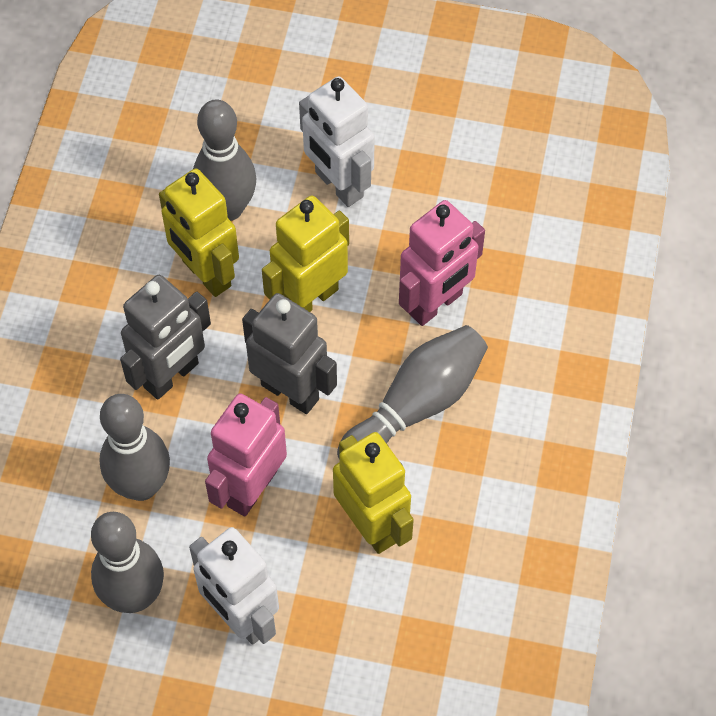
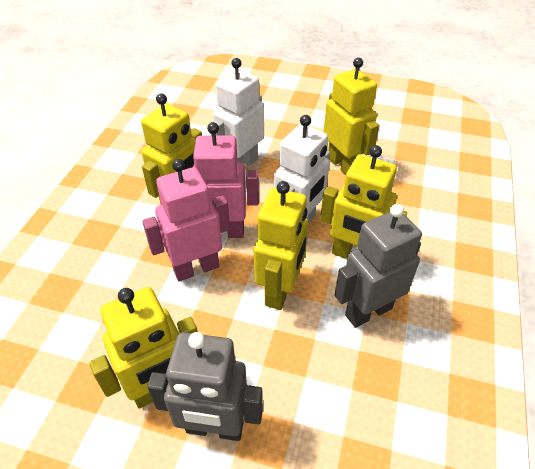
grey bowling pin: [91,512,164,613] [99,394,170,501] [193,99,257,221] [337,325,488,458] = 4 -> none = 0
yellow robot: [159,169,239,297] [262,196,349,312] [333,432,414,554] = 3 -> [89,287,198,409] [141,93,202,205] [254,181,308,310] [320,145,407,259] [324,58,380,175] = 5

